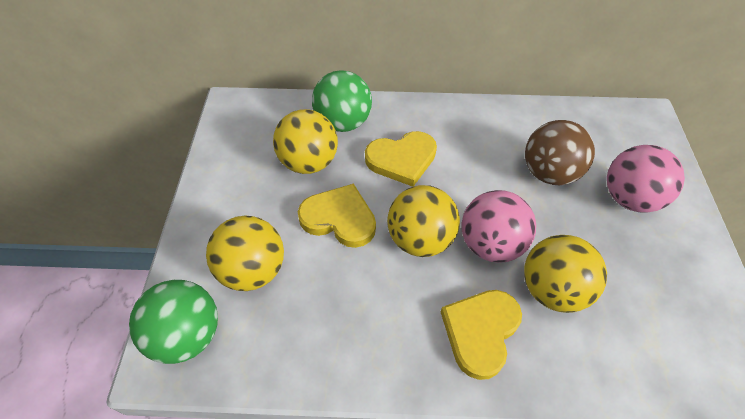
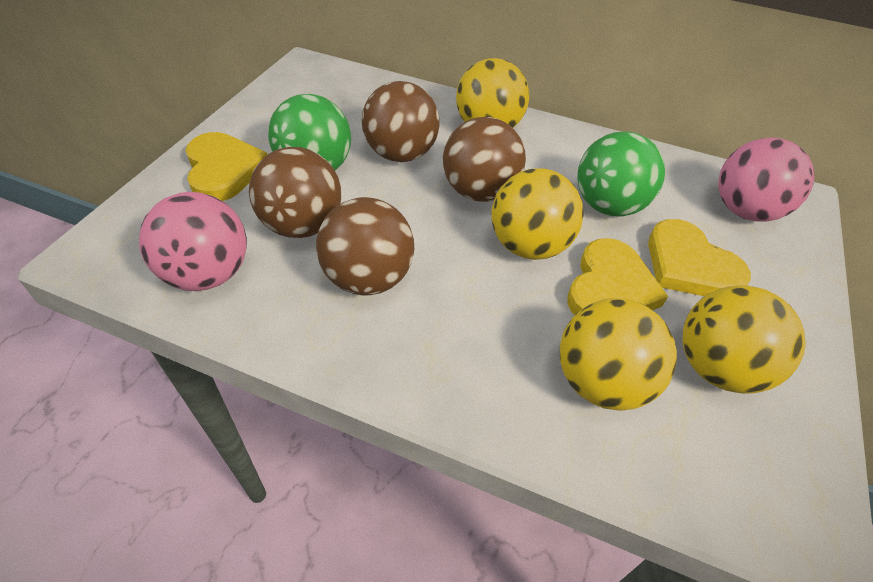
brown ball: [525,120,595,185] = 1 -> [249,147,342,238] [316,197,414,296] [362,81,440,162] [443,117,526,202] = 4

